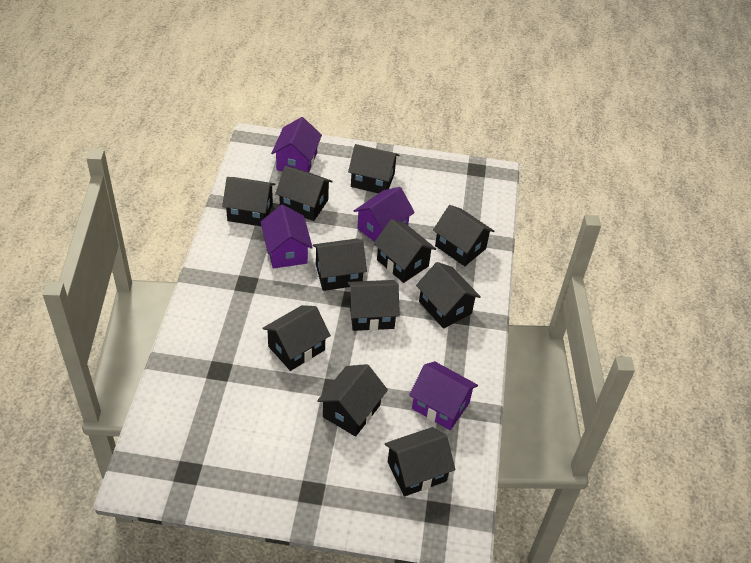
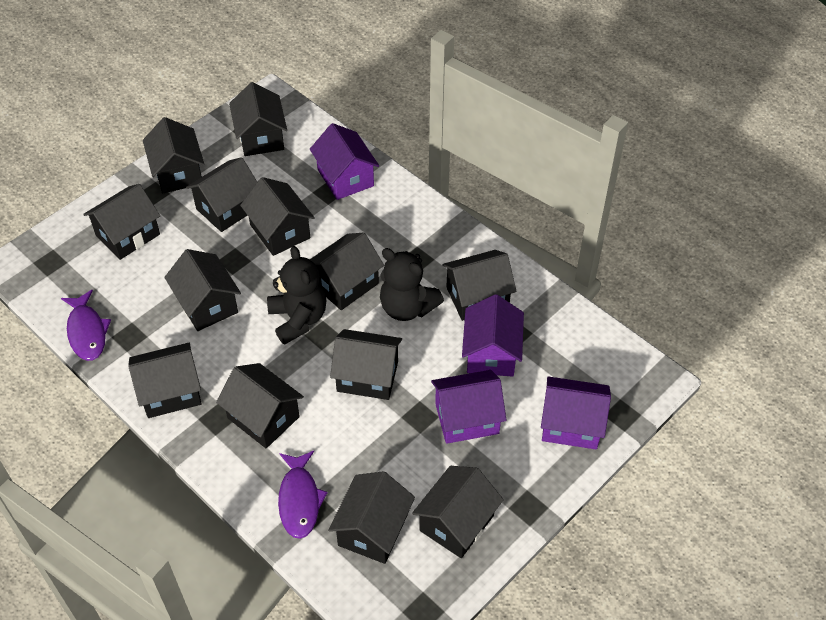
black house: [222,177,275,226] [262,305,331,371] [275,166,333,221] [313,239,367,291] [317,364,388,437] [347,280,400,331] [348,144,400,193] [373,219,436,283] [385,427,455,497] [416,262,481,329] [433,205,494,266] = 11 -> [83,184,160,260] [128,343,202,418] [143,117,204,193] [164,249,241,331] [186,157,257,232] [216,363,304,448] [229,82,287,156] [240,177,315,256] [310,233,384,310] [328,471,415,564] [330,329,402,400] [412,466,504,558] [442,250,517,321] = 13
black teddy bear: none = 0 -> [267,246,327,345] [380,248,444,321] = 2
purple fish: none = 0 -> [61,290,111,361] [278,451,328,539] = 2

